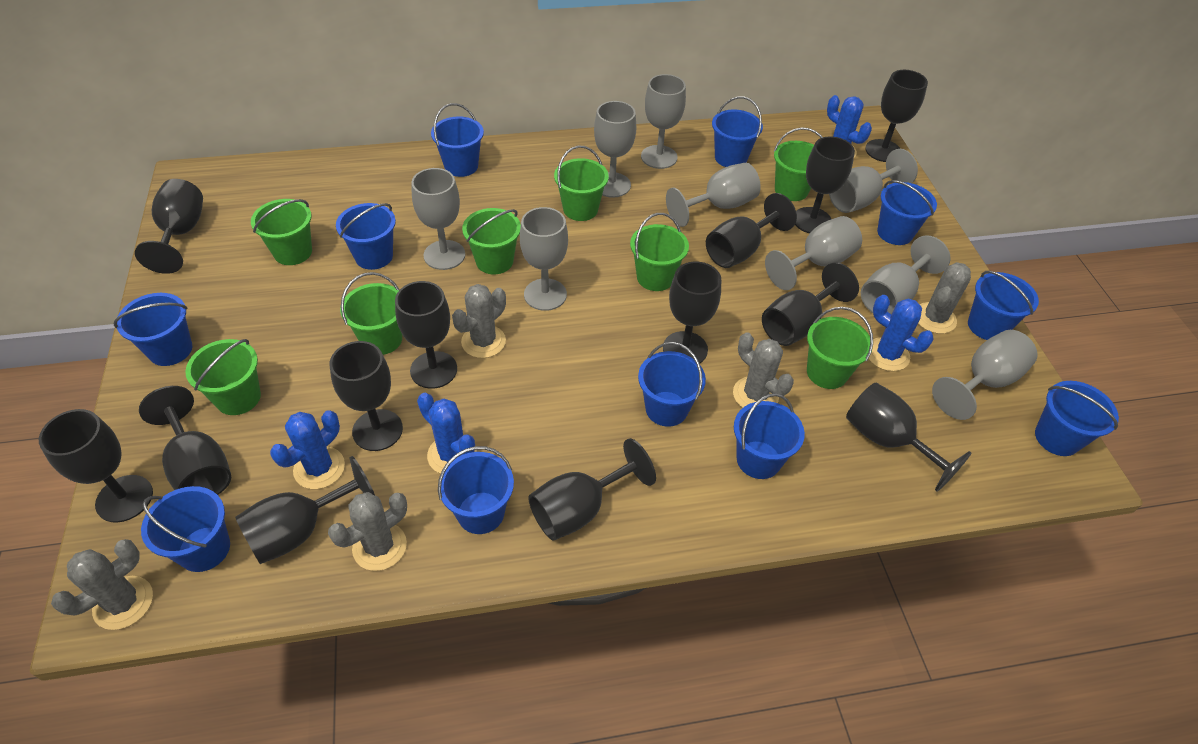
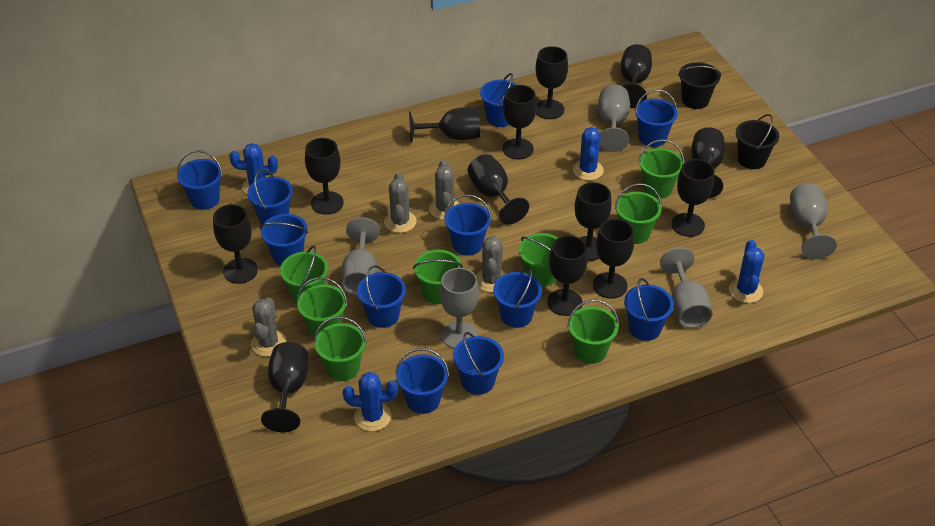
black bucket: none = 0 -> [678,62,721,109] [736,114,779,169] = 2
grey cactus: [51,539,153,630] [328,492,407,571] [452,284,506,358] [733,333,794,408] [918,262,971,334] = 5 -> [251,297,287,357] [384,173,416,233] [429,160,459,220] [476,235,506,292] = 4
grey goblet: [411,168,465,270] [520,207,568,311] [594,101,636,198] [641,74,686,169] [666,163,761,227] [765,216,862,290] [829,149,918,213] [861,235,951,314] [932,330,1037,420] = 9 -> [341,218,380,296] [440,268,479,349] [598,85,630,152] [660,248,712,328] [790,183,837,259] = 5

